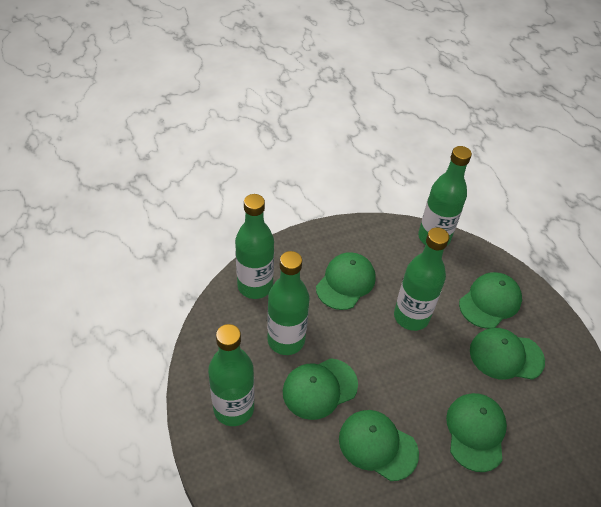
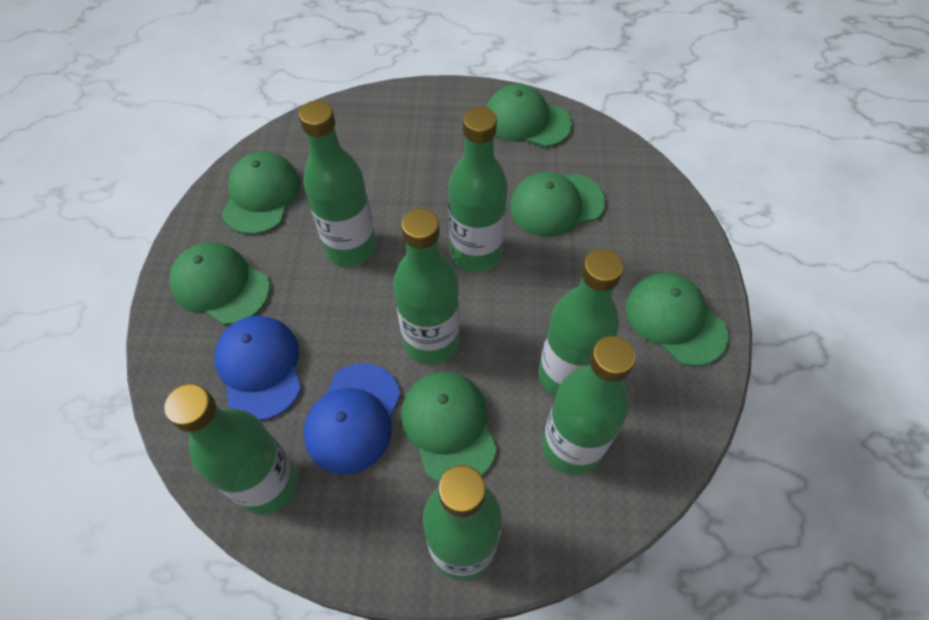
blue cap: none = 0 -> [214,316,301,421] [303,363,401,475] = 2
green bottle: [208,324,254,426] [235,194,274,299] [267,251,309,355] [394,227,449,331] [418,146,472,246] = 5 -> [164,384,298,515] [299,101,376,267] [393,208,460,365] [423,465,502,580] [448,107,508,273] [539,249,624,397] [542,336,636,475] = 7

